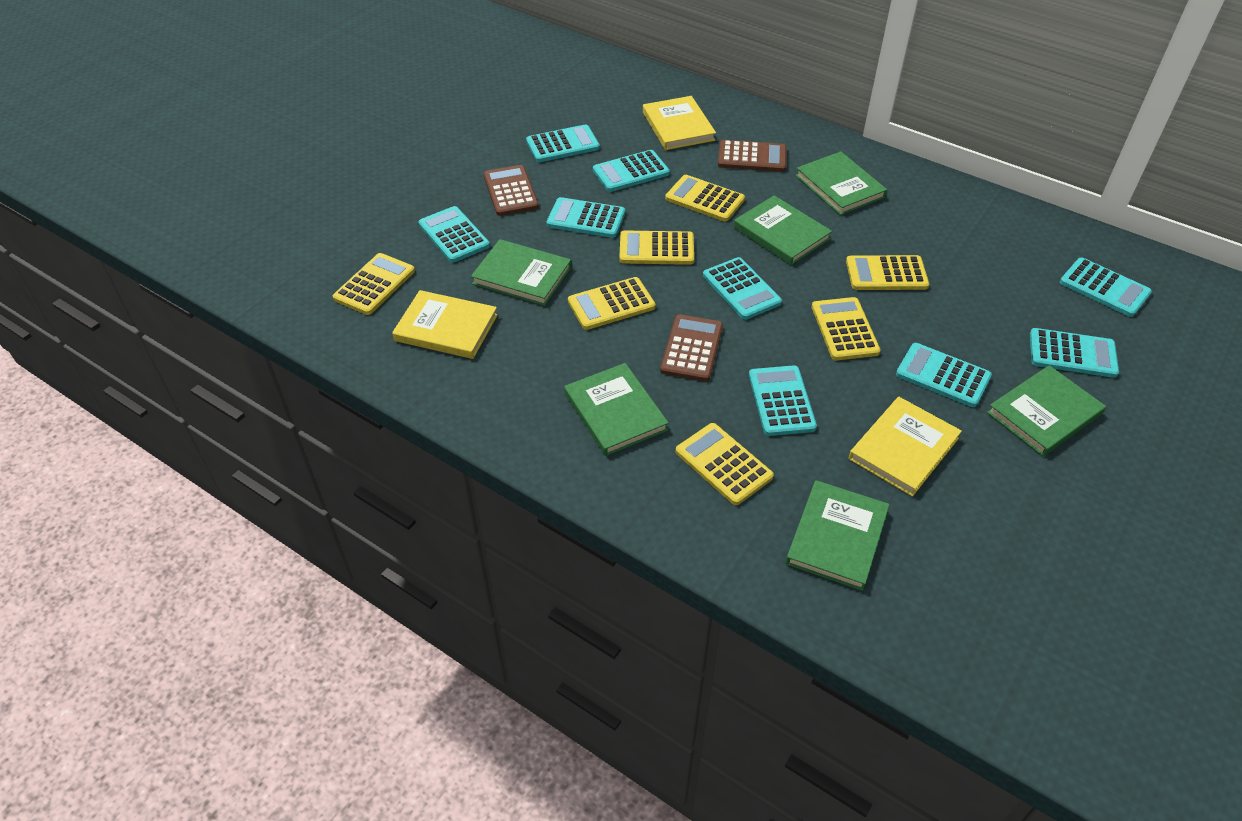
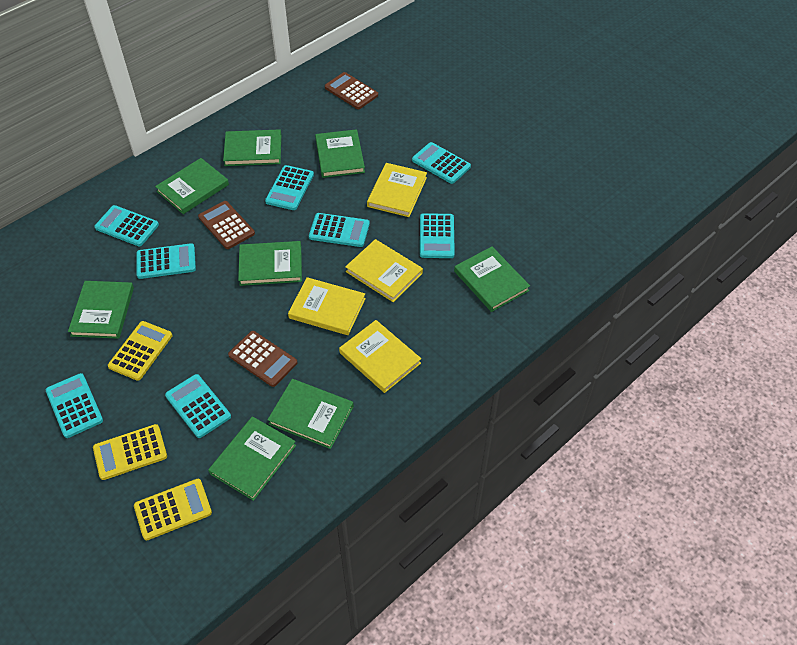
green book: [471,239,572,306] [564,363,669,456] [734,195,832,265] [786,480,890,591] [795,151,887,215] [987,365,1106,456] = 6 -> [68,281,134,339] [155,158,229,214] [208,416,296,501] [223,129,281,166] [238,241,302,286] [267,379,354,449] [315,129,365,178] [454,247,530,312] = 8
turquoise calculator: [419,206,490,263] [526,124,600,162] [546,197,625,238] [593,150,670,192] [703,257,782,320] [749,365,817,436] [896,343,992,407] [1030,328,1119,378] [1060,258,1152,317] = 9 -> [46,373,103,438] [94,205,159,246] [136,243,196,279] [165,374,231,438] [265,165,314,210] [309,213,370,247] [412,142,471,184] [420,213,455,258] = 8
yellow book: [392,290,498,359] [643,96,716,150] [849,397,962,497] = 3 -> [288,277,366,335] [339,320,421,393] [345,239,423,302] [367,163,427,217] = 4
yellow calculator: [333,253,415,315] [568,277,656,330] [619,230,694,265] [665,175,745,222] [676,423,774,505] [812,297,880,360] [846,255,929,290] = 7 -> [93,424,167,480] [108,321,172,381] [134,479,212,540] = 3

